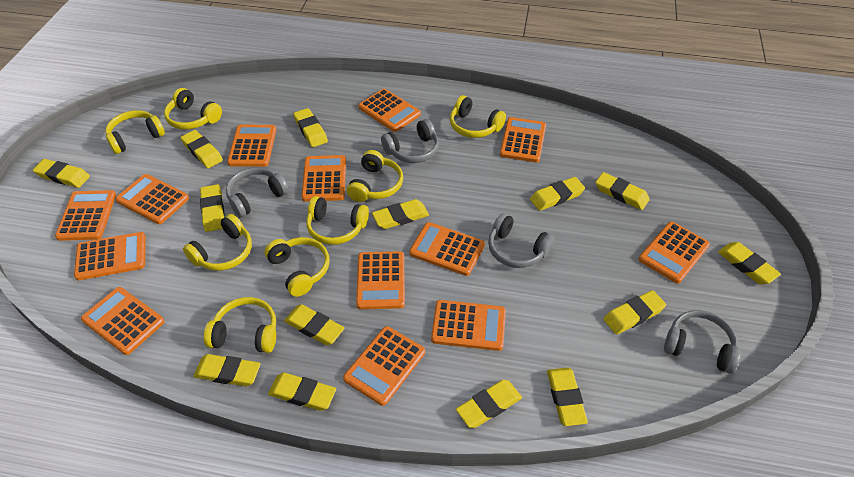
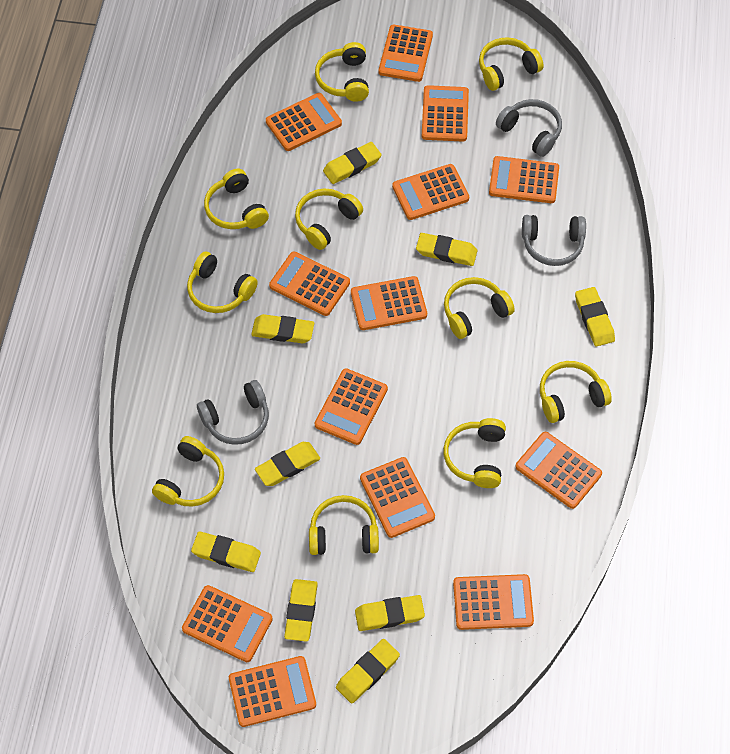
grey headphones: [226,167,289,217] [381,119,439,163] [488,213,555,268] [664,310,741,374] = 4 -> [197,380,269,445] [496,99,562,157] [522,215,586,266] = 3
yellow eraser: [33,159,90,188] [181,130,223,168] [193,354,260,386] [200,184,225,232] [268,373,336,411] [284,304,344,345] [293,108,328,147] [372,199,429,229] [456,380,522,428] [530,177,585,211] [547,368,588,426] [595,172,650,210] [603,290,666,335] [718,242,781,284] = 14 -> [191,531,261,572] [251,314,314,343] [255,442,320,486] [284,579,318,641] [323,142,382,184] [336,639,400,704] [355,595,425,631] [416,233,477,266] [575,287,615,347] = 9
yellow headphones: [105,110,165,154] [164,88,222,130] [183,214,252,271] [204,297,276,353] [265,237,330,297] [306,196,369,245] [347,150,403,202] [450,95,506,138] = 8 -> [152,436,224,507] [187,252,258,313] [204,168,269,229] [295,189,363,250] [309,495,379,555] [315,42,369,102] [443,418,506,488] [444,277,515,339] [479,37,544,91] [540,361,612,423] = 10

